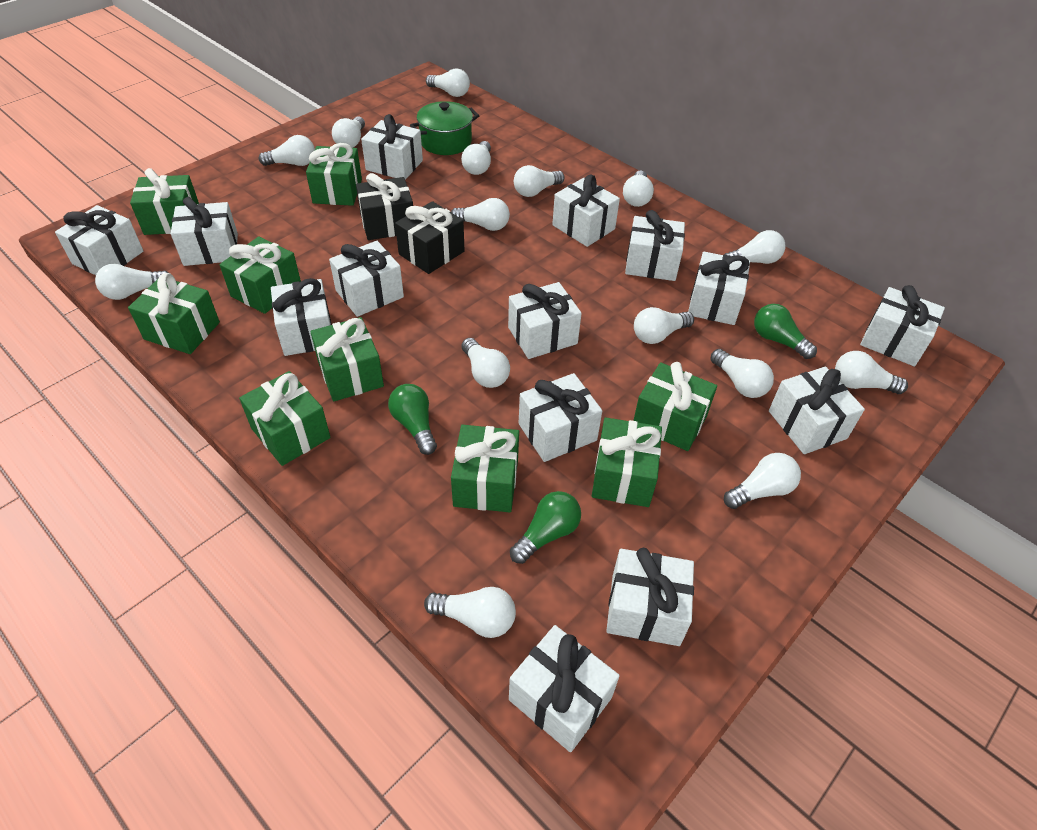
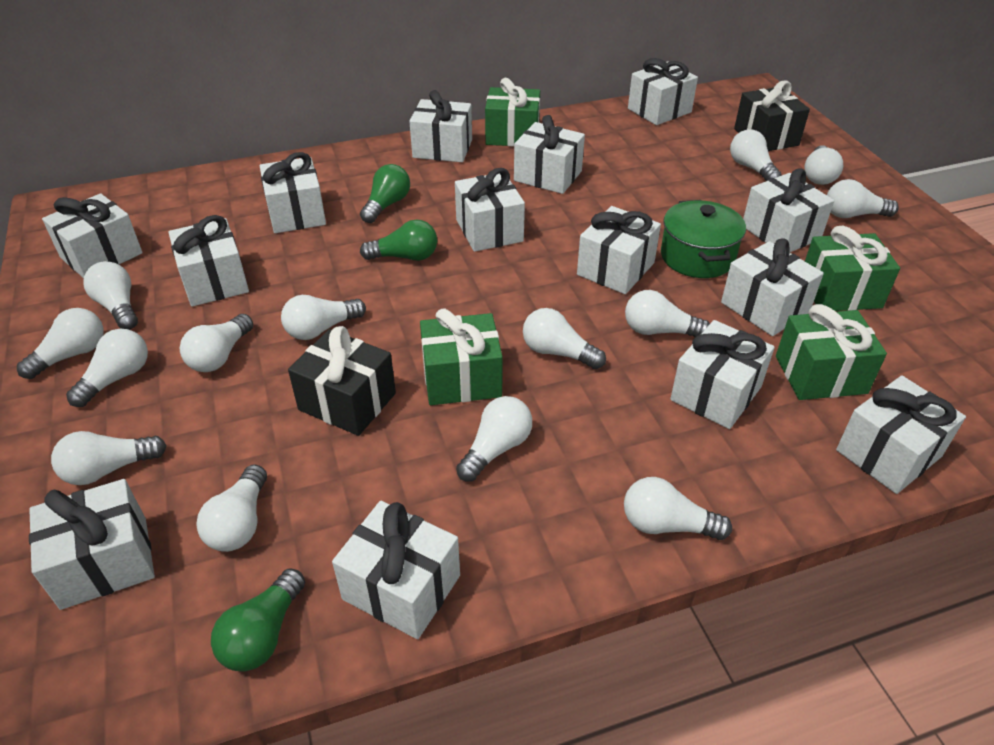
green gift: [128,273,220,354] [130,168,199,235] [220,236,301,314] [239,371,330,466] [306,143,362,206] [310,317,384,401] [451,425,519,512] [592,417,662,507] [633,362,717,451] = 9 -> [420,309,503,405] [485,78,540,146] [776,304,887,400] [805,226,900,311] = 4
white light bulb: [95,264,168,300] [259,135,315,166] [332,116,365,148] [424,587,516,638] [426,68,470,97] [451,198,510,231] [461,141,491,175] [462,338,510,388] [514,165,565,197] [623,171,654,207] [634,307,694,344] [710,349,774,398] [724,230,786,264] [724,453,801,509] [835,351,908,394] = 15 -> [17,308,104,379] [51,431,167,485] [66,329,148,407] [83,261,138,330] [180,314,253,372] [196,465,267,552] [281,295,366,340] [456,396,532,482] [523,308,606,369] [624,477,732,540] [625,290,710,337] [730,129,782,181] [804,145,843,185] [827,179,899,218] = 14

